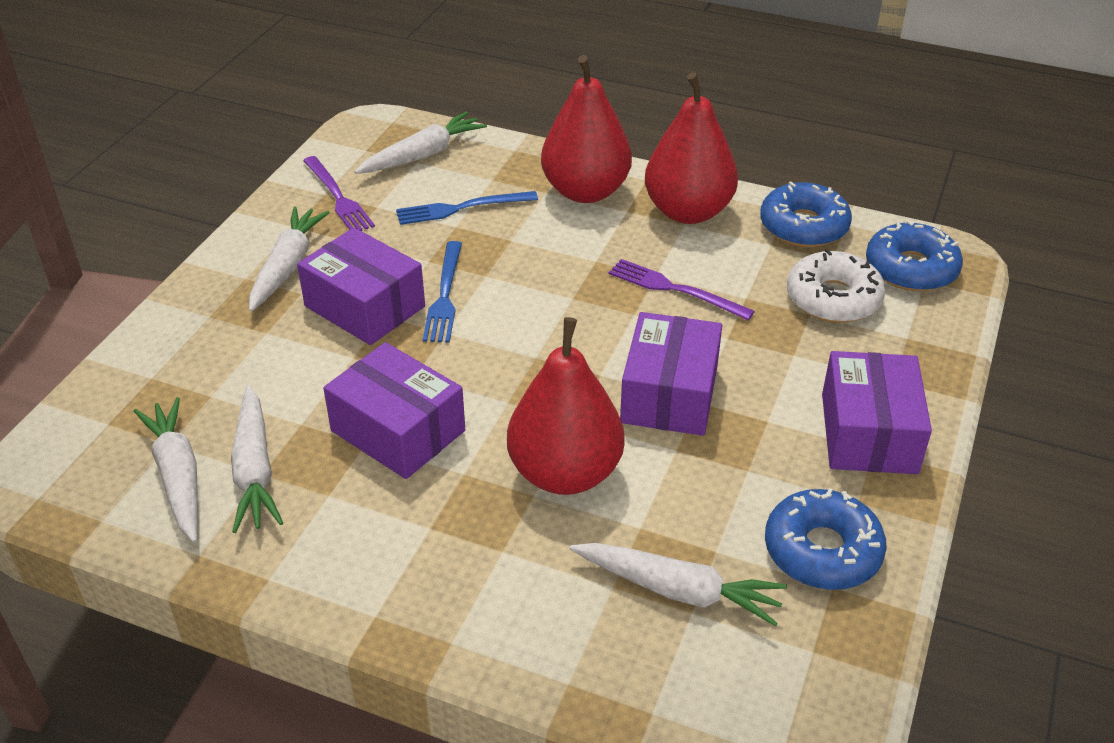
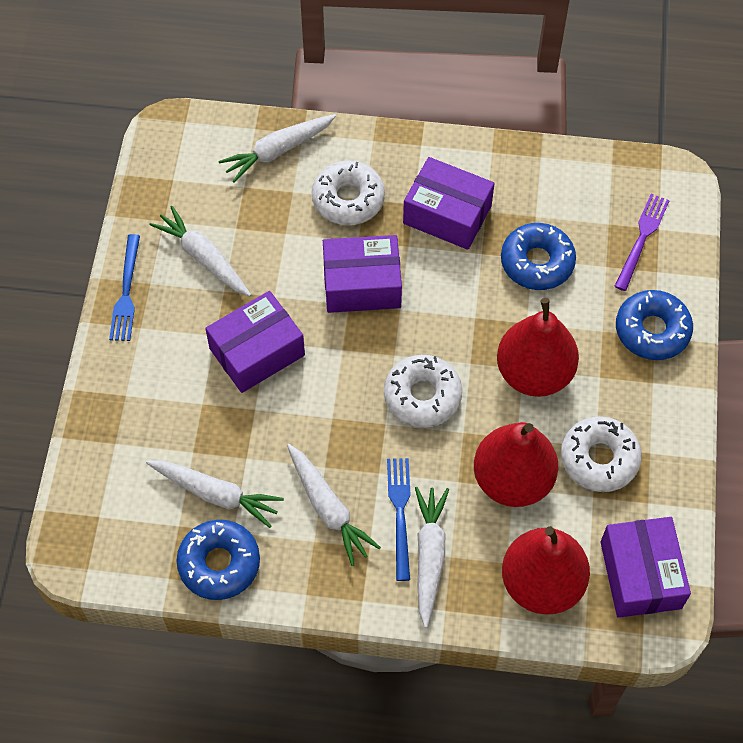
purple fork: [303,156,375,231] [609,259,755,320] = 2 -> [614,194,670,291] = 1
white donut: [787,249,885,323] = 1 -> [312,160,385,225] [384,355,462,428] [561,416,642,492] = 3

